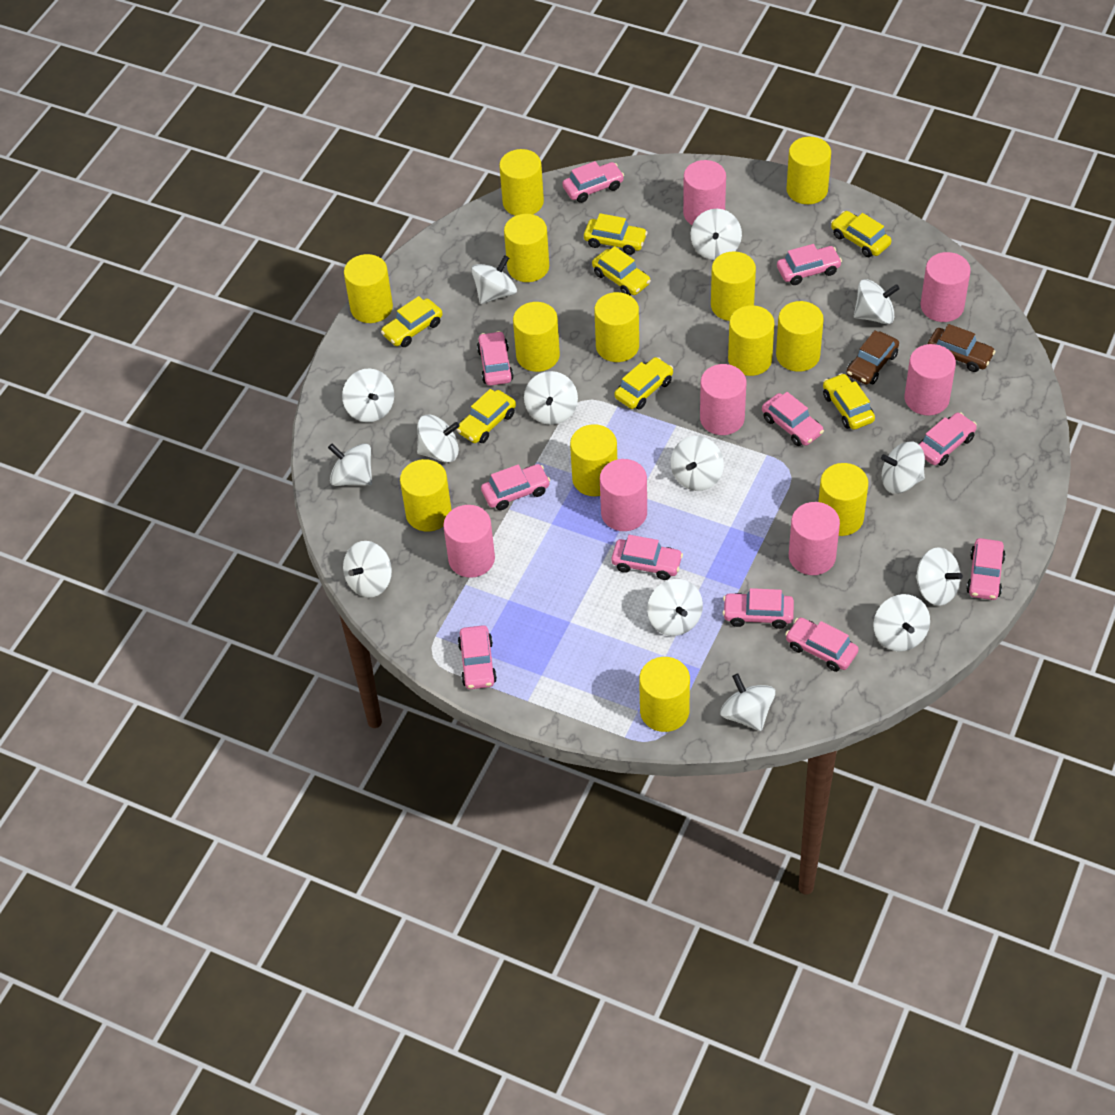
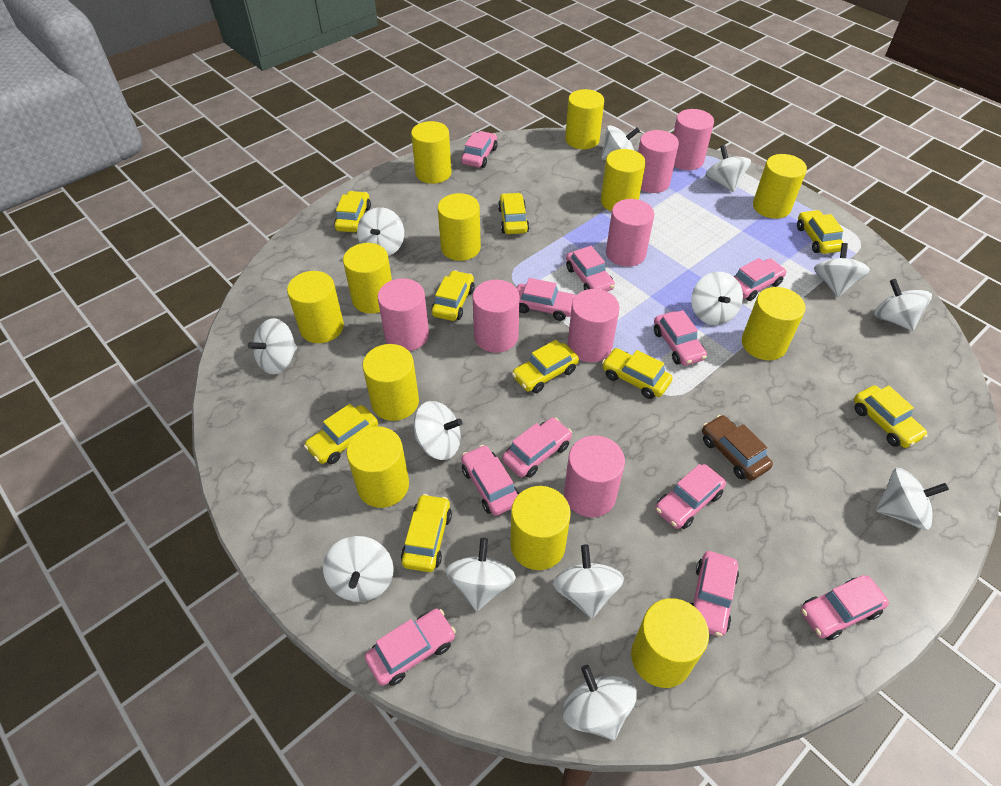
brown car: [846,331,899,385] [928,324,996,372] = 2 -> [702,415,773,481] = 1
white spinning top: [328,443,372,486] [342,368,394,422] [343,541,392,597] [417,415,460,463] [471,255,517,304] [524,371,578,425] [647,579,703,636] [670,436,724,491] [690,209,742,260] [720,674,776,731] [854,279,900,324] [873,594,930,651] [881,442,925,494] [916,547,963,606] = 14 -> [248,318,297,374] [323,536,394,602] [357,207,404,256] [414,401,462,460] [446,538,516,611] [553,545,624,619] [562,665,637,740] [601,125,640,160] [691,272,743,325] [705,145,751,192] [814,243,870,297] [874,279,932,331] [876,468,949,530] = 13
yellow car: [381,296,442,347] [457,389,516,443] [584,213,648,255] [592,246,651,295] [614,357,673,410] [823,373,875,430] [831,211,891,257] = 7 -> [304,404,378,464] [334,191,371,232] [401,494,452,572] [432,270,475,321] [498,193,529,234] [512,340,579,393] [602,348,673,399] [797,210,844,254] [854,385,928,448] = 9
yellow cylinder: [344,254,393,323] [400,459,451,531] [499,149,544,216] [504,214,549,282] [513,302,560,372] [570,424,617,496] [594,292,639,362] [639,657,690,732] [711,251,756,321] [728,305,774,376] [776,301,824,372] [787,137,831,204] [818,463,868,536] = 13 -> [287,271,344,343] [343,243,392,314] [347,426,409,508] [363,344,419,421] [411,121,452,184] [438,193,481,261] [511,486,571,570] [565,89,604,149] [601,149,646,212] [631,598,709,688] [742,287,806,360] [753,154,807,219] = 12

